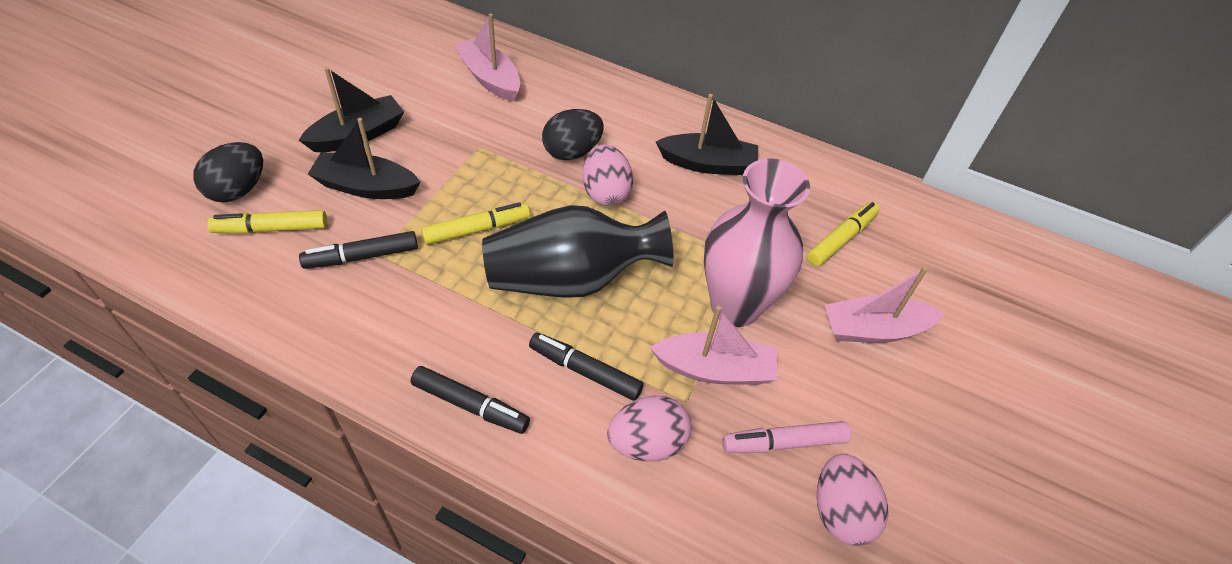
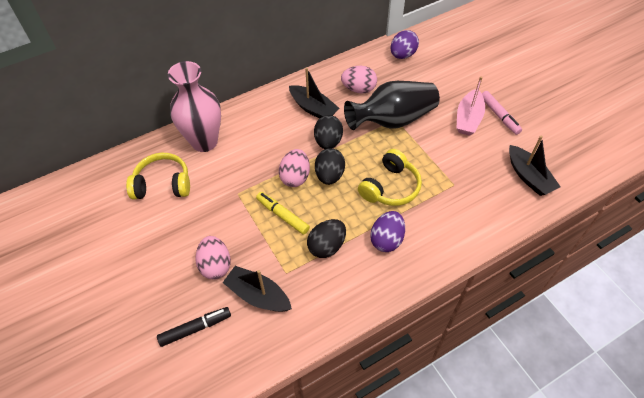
black egg: [193,142,263,202] [542,109,604,160] = 2 -> [307,219,346,258] [314,115,343,149] [315,148,345,185] = 3
black marker: [299,231,418,269] [411,366,530,434] [529,333,644,401] = 3 -> [157,307,231,347] = 1
pink boat: [454,13,520,102] [650,306,777,385] [825,267,944,343] = 3 -> [457,76,485,136] = 1
purple egg: none = 0 -> [370,211,405,252] [391,30,419,59] = 2
yellow headphones: none = 0 -> [126,153,190,200] [358,149,422,206] = 2
yellow marker: [207,210,327,234] [421,202,530,245] [807,202,880,266] = 3 -> [256,192,310,235] = 1

